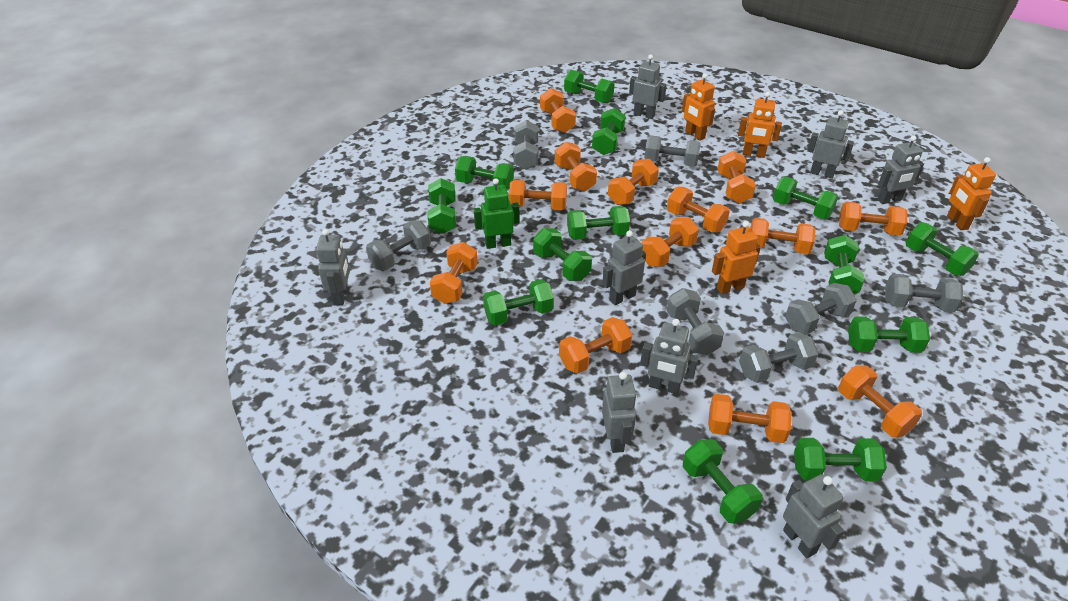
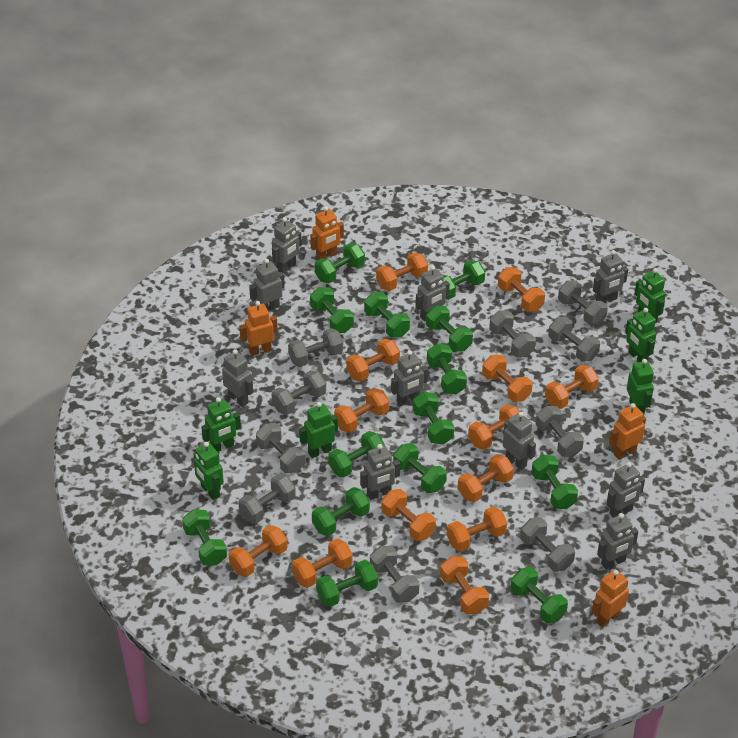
green dumbbell: [428,178,456,234] [455,156,514,190] [483,279,554,326] [533,228,592,281] [564,70,614,103] [567,206,630,240] [592,108,626,155] [683,439,763,524] [773,177,838,219] [794,438,887,481] [824,235,865,294] [848,316,930,353] [906,222,979,276] = 13 -> [182,510,227,565] [310,287,354,333] [312,487,370,536] [314,243,365,283] [316,560,378,607] [328,431,385,477] [364,292,410,337] [393,443,447,493] [413,392,454,444] [426,306,473,351] [427,343,467,394] [443,260,485,300] [511,567,568,623] [531,455,578,509] = 14
green robot: [474,178,520,249] = 1 -> [194,442,224,500] [201,397,241,452] [299,402,338,458] [625,308,657,362] [627,359,654,414] [635,268,666,323] = 6
grey dumbbell: [366,220,431,270] [513,120,538,170] [644,135,701,167] [667,288,724,355] [739,332,819,383] [785,283,857,334] [885,274,963,312] = 7 -> [238,474,296,524] [256,423,306,473] [272,370,326,415] [288,328,343,367] [370,546,420,603] [489,310,536,357] [520,517,575,572] [535,406,584,457] [548,317,600,362] [558,281,608,325] = 10
grey robot: [316,229,350,305] [602,231,646,305] [602,372,637,453] [629,55,667,119] [640,319,698,394] [783,474,844,558] [807,110,854,179] [877,135,924,204] = 8 -> [222,349,253,407] [249,259,285,310] [272,217,302,273] [360,444,400,500] [391,350,428,406] [416,266,450,321] [503,412,536,470] [593,250,628,303] [597,513,638,569] [606,462,645,518] = 10

